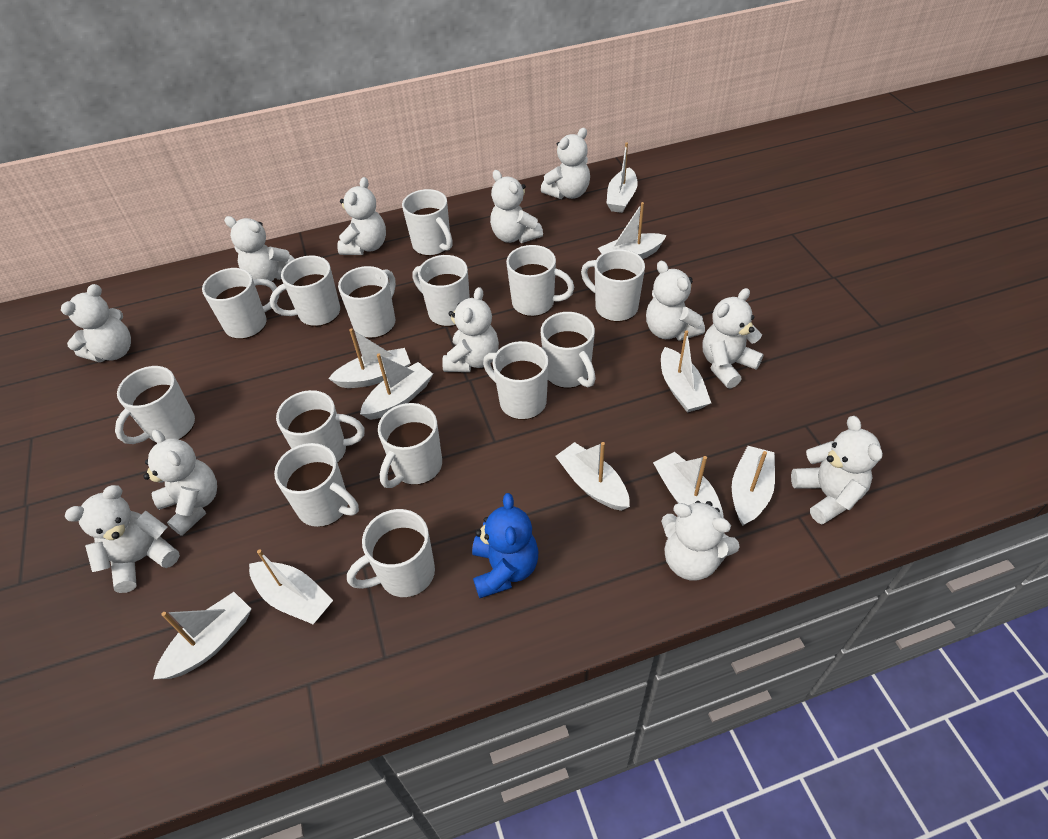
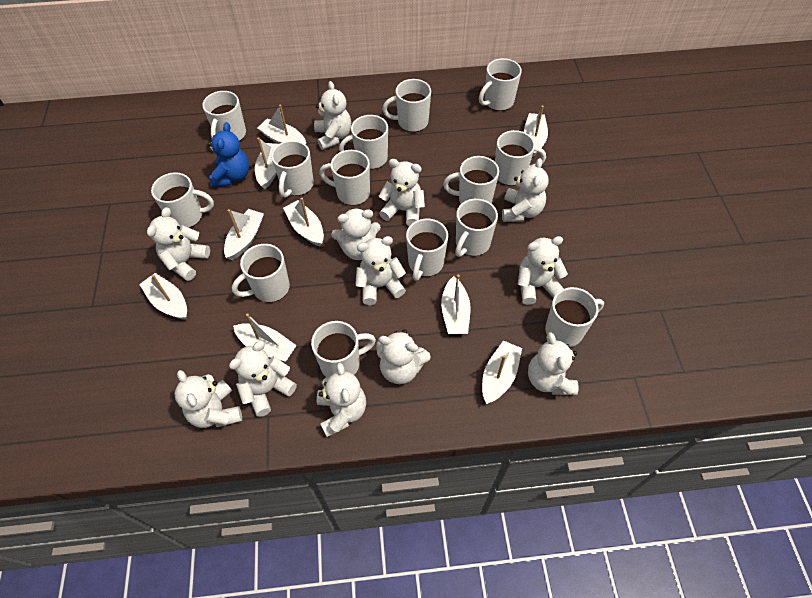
white boat: [153,592,251,679] [249,549,333,624] [328,328,411,388] [360,354,433,420] [555,442,630,511] [598,202,667,259] [606,142,638,213] [653,452,723,518] [661,330,711,412] [732,446,775,526] = 10 -> [139,273,187,320] [224,209,264,260] [233,313,297,362] [255,137,278,189] [258,105,306,145] [283,198,324,247] [441,275,471,334] [482,341,522,404] [524,105,548,157] = 9

